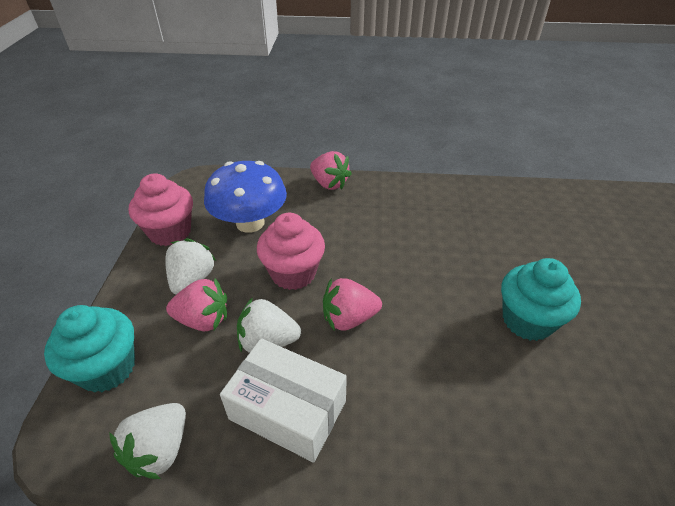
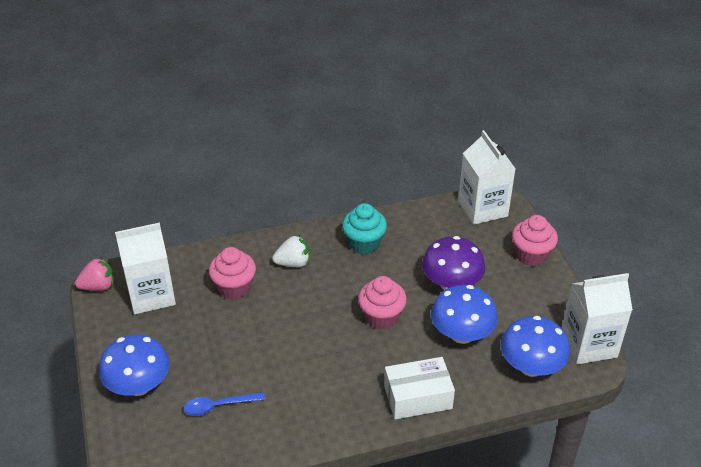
blue mushroom: [204,161,287,233] = 1 -> [99,334,170,396] [431,285,498,344] [501,316,570,377] = 3
blue spoon: none = 0 -> [183,392,265,416] = 1
pink cupcake: [129,173,193,246] [257,213,325,290] = 2 -> [209,247,256,300] [358,276,407,330] [512,215,558,266] = 3
pink strawberry: [166,278,227,331] [310,151,352,190] [323,278,382,331] = 3 -> [75,257,114,291] = 1
purple mushroom: none = 0 -> [422,236,485,290] = 1
turquoise cupcake: [44,305,135,393] [501,258,581,341] = 2 -> [342,203,387,254] = 1
white carton: none = 0 -> [115,223,176,314] [458,130,515,225] [562,273,633,364] = 3
white strawberry: [109,403,186,479] [165,238,216,294] [237,297,301,353] = 3 -> [272,234,310,267] = 1

